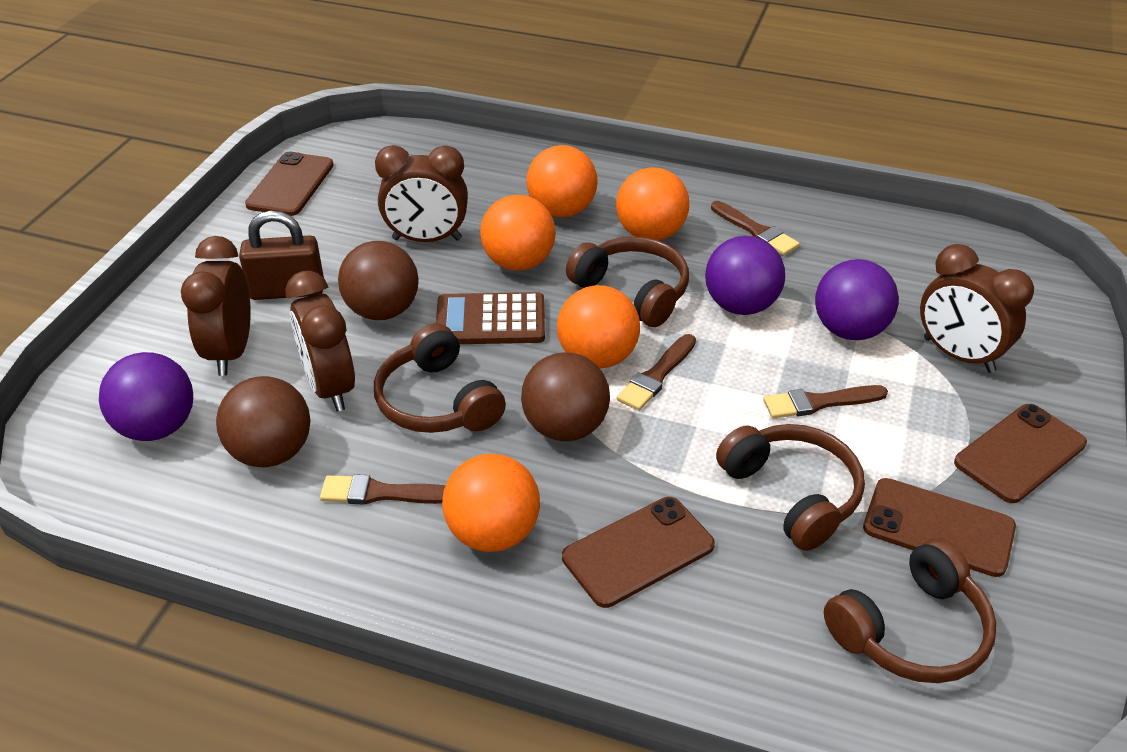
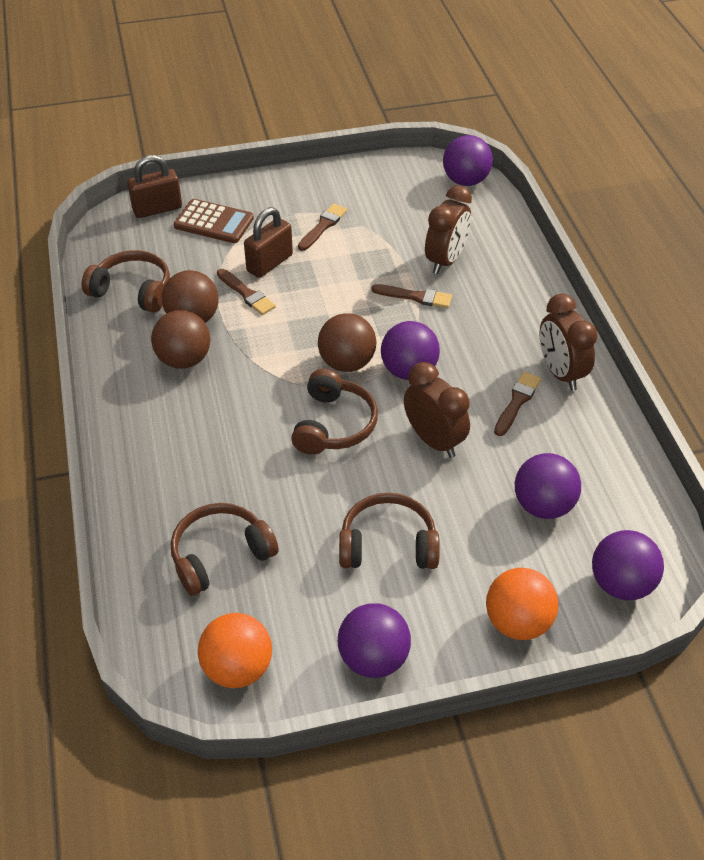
brown clock: [181,236,251,376] [285,271,355,412] [375,145,468,242] [920,244,1034,373] = 4 -> [404,362,470,458] [425,185,472,274] [540,294,598,391] = 3
brown padlock: [239,211,324,300] = 1 -> [127,155,182,218] [244,207,293,278] = 2
brown phone: [245,152,334,216] [562,497,715,608] [863,478,1016,577] [954,404,1087,503] = 4 -> none = 0
orange ball: [442,454,540,552] [480,195,556,271] [526,145,598,217] [557,285,640,368] [616,167,689,240] = 5 -> [198,613,272,688] [486,568,558,640] = 2
purple ball: [99,352,193,441] [705,236,785,315] [815,259,899,340] = 3 -> [338,603,411,678] [381,321,440,380] [443,135,493,186] [515,453,581,519] [592,530,664,600] = 5

